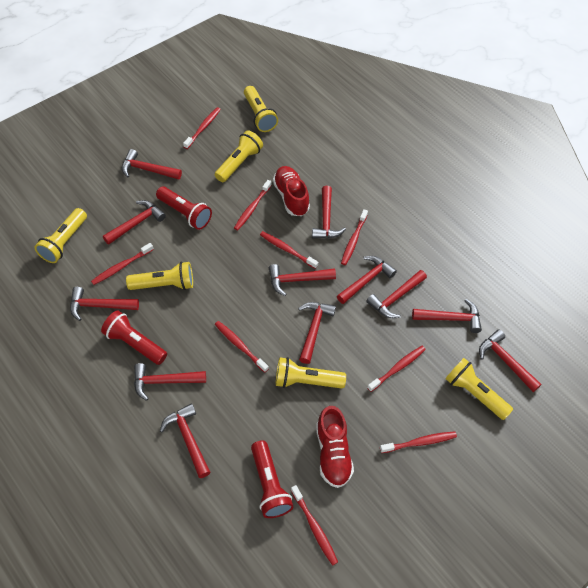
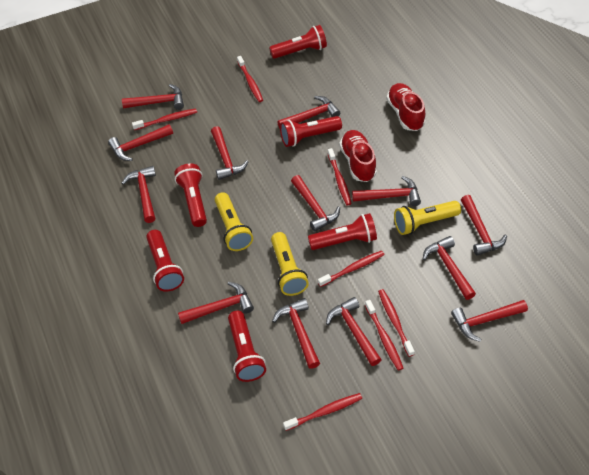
red flashlight: [101,310,167,365] [156,187,212,230] [251,440,293,518] = 3 -> [146,230,184,292] [174,164,207,227] [228,311,266,382] [269,25,327,59] [280,116,342,147] [308,213,377,250] = 6
red hammer: [70,287,139,321] [103,200,166,245] [122,149,182,180] [134,363,206,401] [160,403,211,478] [269,264,336,296] [298,302,336,364] [312,186,346,238] [337,256,397,304] [366,270,427,318] [412,299,482,333] [479,329,542,392] = 12 -> [108,124,173,161] [122,84,184,110] [122,166,156,223] [178,282,254,324] [211,126,249,180] [272,298,320,369] [277,96,340,128] [291,175,340,232] [326,297,382,366] [352,176,421,206] [423,236,476,300] [451,300,528,342] [461,195,507,256] = 13
red toothbrush: [91,243,154,285] [183,107,221,149] [215,321,269,373] [234,180,272,230] [260,231,318,269] [291,485,338,566] [341,209,368,265] [367,346,426,392] [380,431,457,453] = 9 -> [132,109,197,130] [237,56,263,102] [283,393,362,431] [318,251,384,287] [327,148,352,205] [365,300,403,371] [378,289,415,357] = 7
yellow flashlight: [34,208,87,263] [126,262,193,290] [215,130,263,182] [244,86,278,132] [275,357,346,389] [445,358,513,420] = 6 -> [215,192,253,251] [271,232,309,296] [394,201,461,235] = 3

